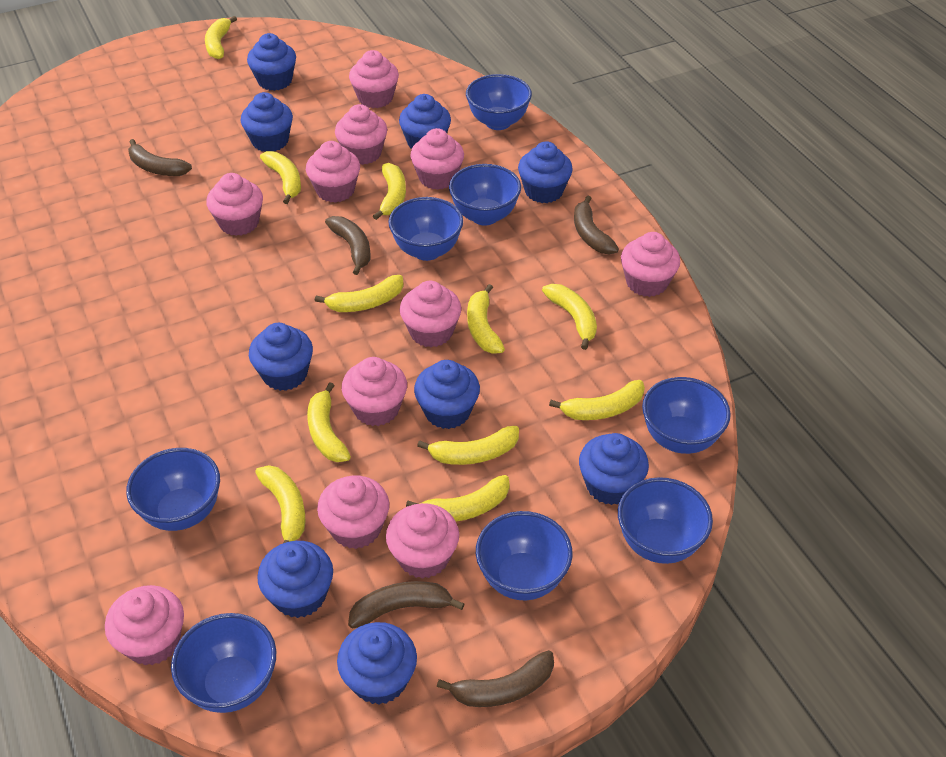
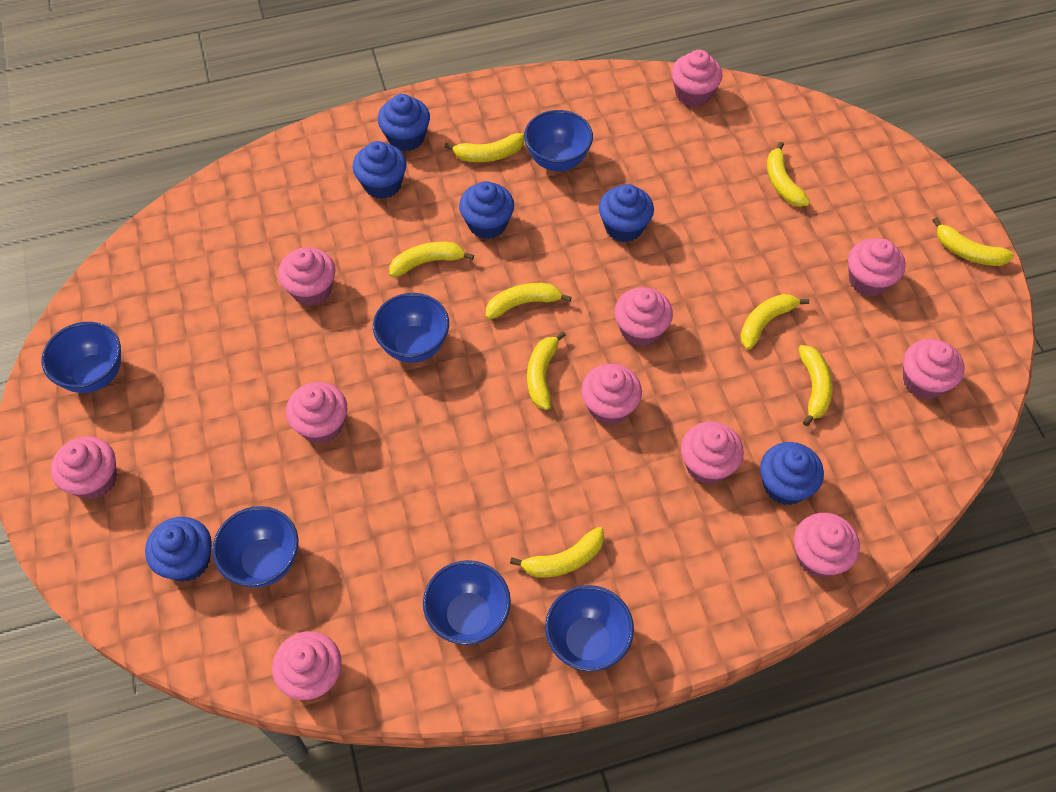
blue bowl: [126,448,220,531] [171,613,276,713] [388,197,463,261] [449,164,521,225] [466,74,532,130] [476,511,573,600] [618,477,713,564] [642,377,731,454] = 8 -> [42,322,121,393] [212,506,299,588] [373,293,449,363] [423,560,511,645] [524,110,593,171] [545,585,634,671] = 6
blue cupcake: [241,92,293,152] [247,33,296,91] [249,323,313,391] [257,541,333,618] [337,622,417,705] [399,94,451,149] [414,360,480,429] [518,141,573,203] [579,433,649,505] = 9 -> [145,517,212,582] [353,141,407,199] [378,94,430,151] [459,181,514,239] [599,184,654,242] [760,442,824,505] = 6
brown banana: [128,139,192,176] [325,216,371,275] [348,581,465,629] [437,650,554,707] [574,195,619,254] = 5 -> none = 0
yellow banana: [205,16,237,59] [255,465,305,543] [260,151,301,204] [307,382,351,462] [315,275,404,312] [373,163,406,220] [406,475,510,522] [417,426,519,465] [467,284,505,354] [542,284,597,350] [549,380,645,420] = 11 -> [389,242,474,277] [445,133,524,162] [486,283,572,320] [510,527,604,578] [527,331,566,410] [740,294,809,350] [767,142,810,207] [798,345,833,426] [932,217,1014,266] = 9

